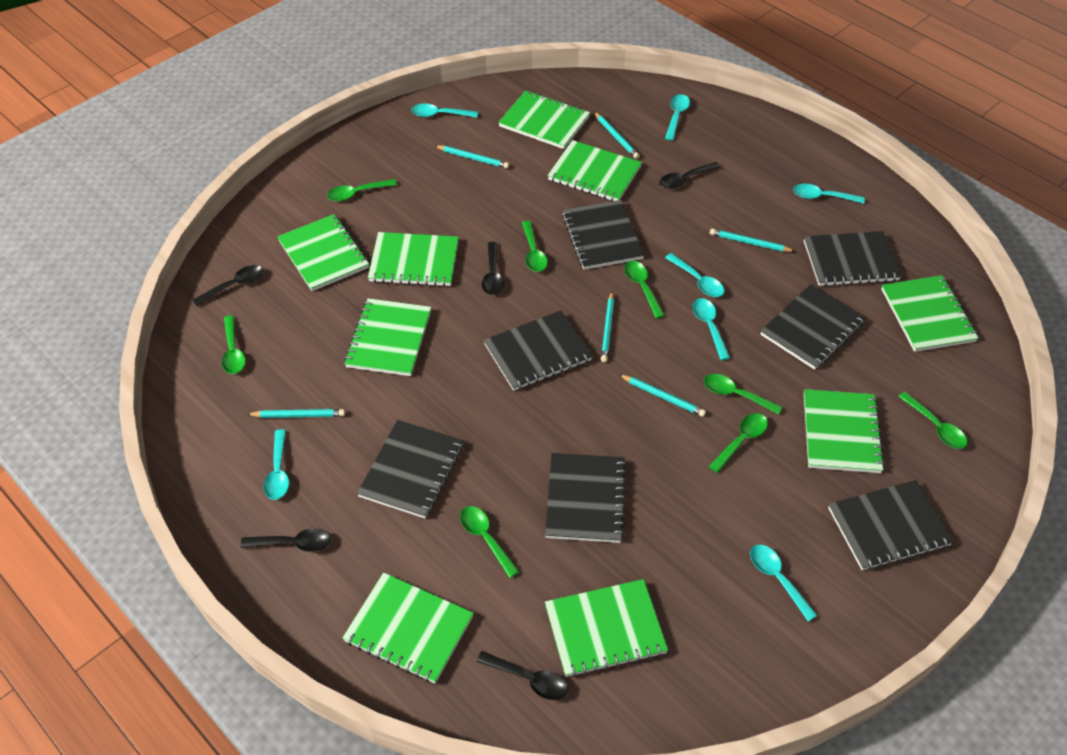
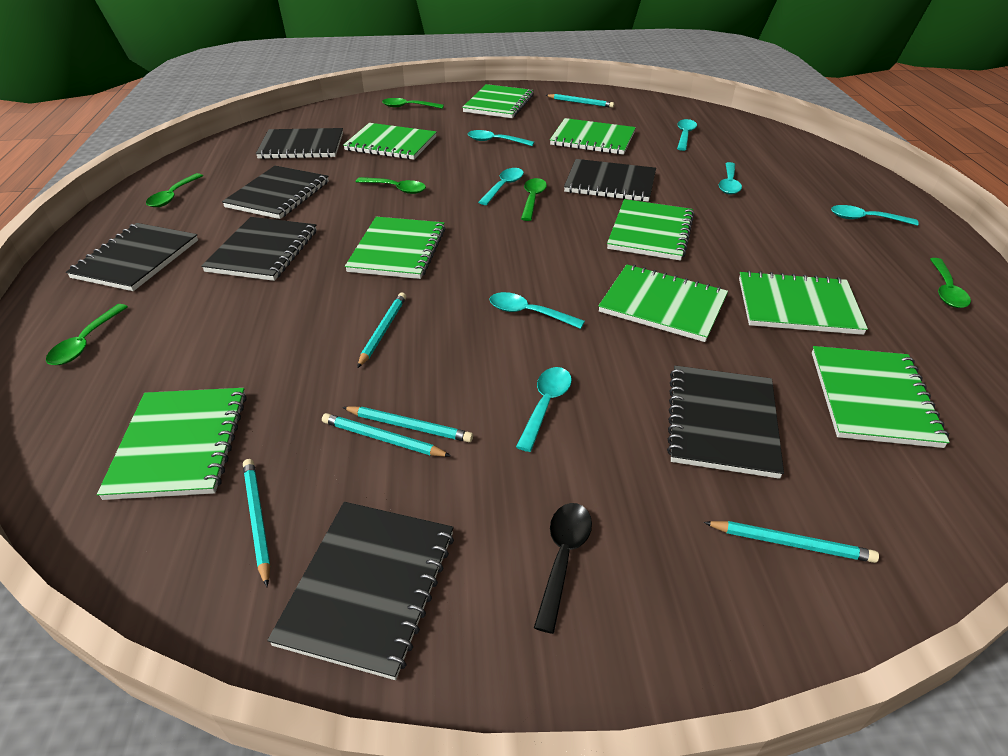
black spoon: [192,265,264,306] [241,528,331,552] [476,651,568,700] [482,242,504,295] [659,162,721,189] = 5 -> [534,503,592,634] = 1
green spoon: [221,316,245,374] [327,179,397,201] [460,506,519,578] [522,221,548,272] [624,261,665,319] [704,374,782,415] [709,413,768,473] [898,392,967,449] = 8 -> [46,304,128,365] [146,173,203,207] [356,177,426,194] [382,98,444,109] [521,178,547,221] [930,258,971,308] = 6

